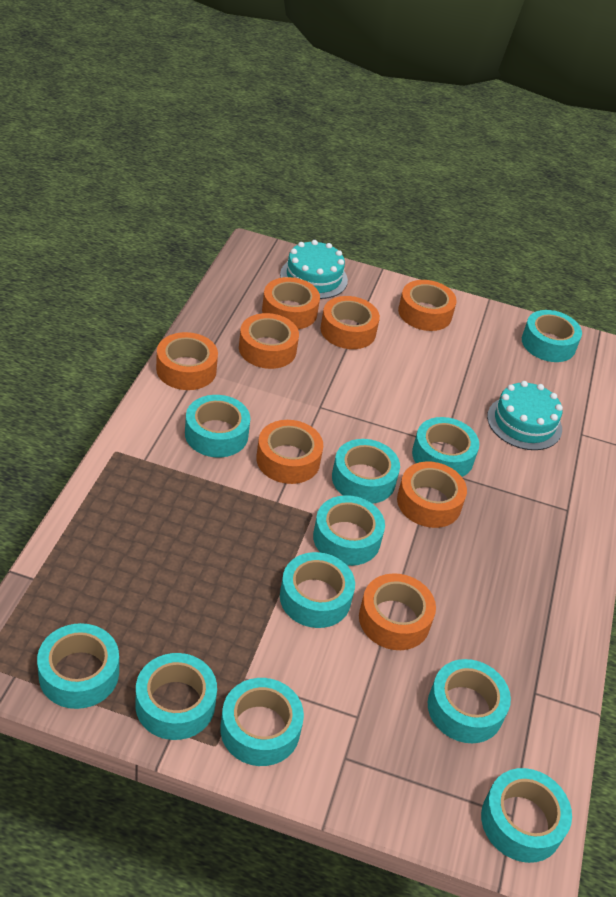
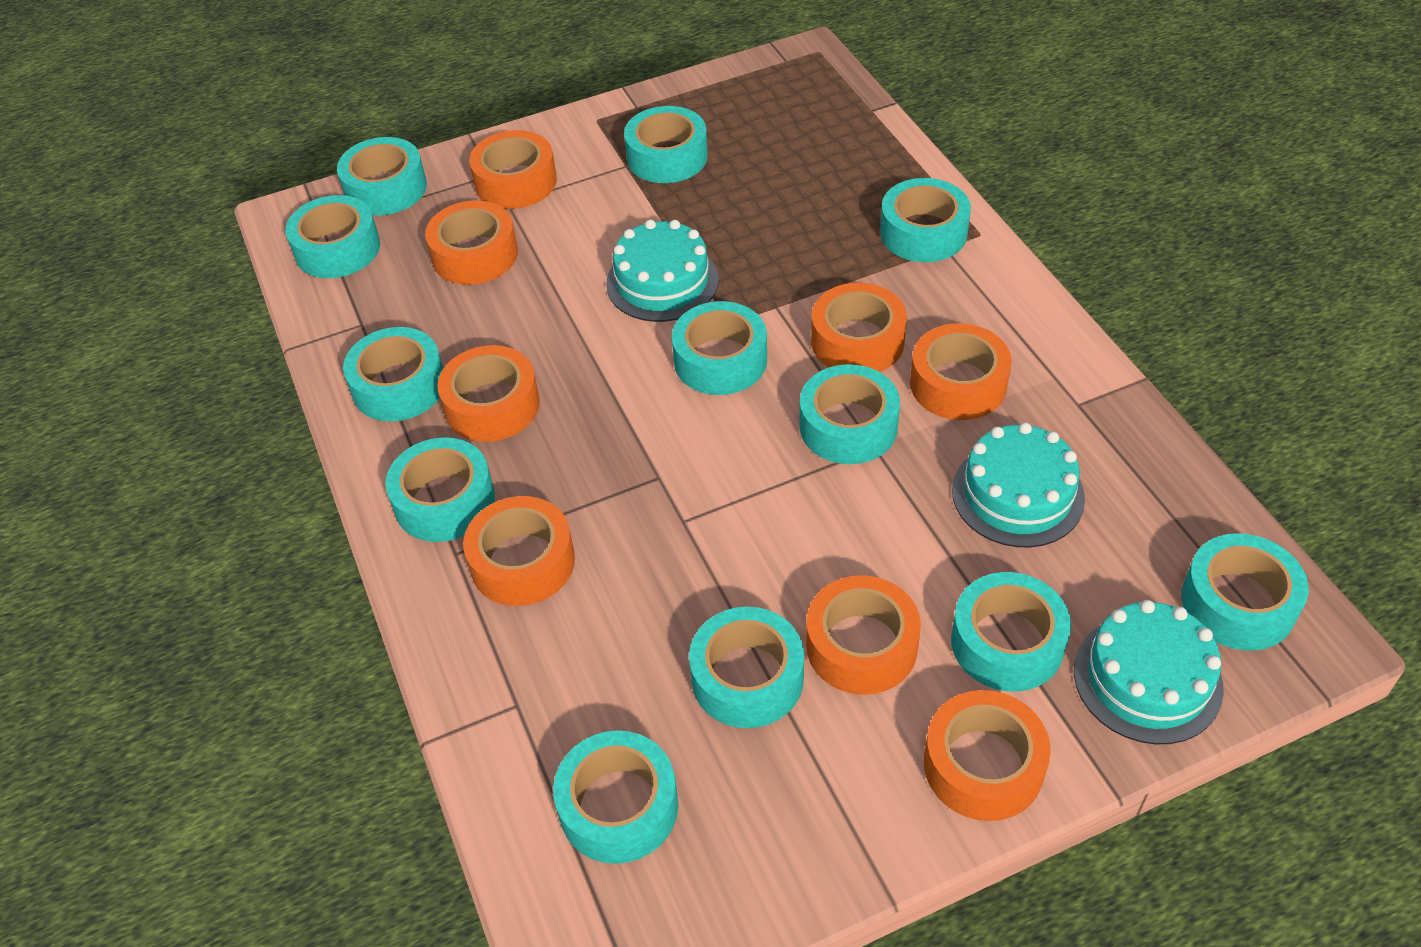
turquoise cake: [280,240,348,299] [487,381,563,450] = 2 -> [606,220,719,322] [952,422,1085,548] [1074,600,1224,744] = 3
turquoise tape: [37,623,119,709] [135,653,217,740] [185,395,250,457] [220,678,304,766] [280,552,355,628] [313,495,385,566] [332,439,400,504] [412,417,479,477] [428,659,511,743] [481,768,572,863] [522,310,582,362] = 11 -> [285,195,380,278] [337,137,427,215] [343,327,443,421] [385,437,495,542] [553,730,678,864] [624,106,708,183] [672,301,767,395] [689,607,804,728] [800,364,900,464] [880,178,971,262] [951,572,1071,692] [1181,533,1309,651] = 12

